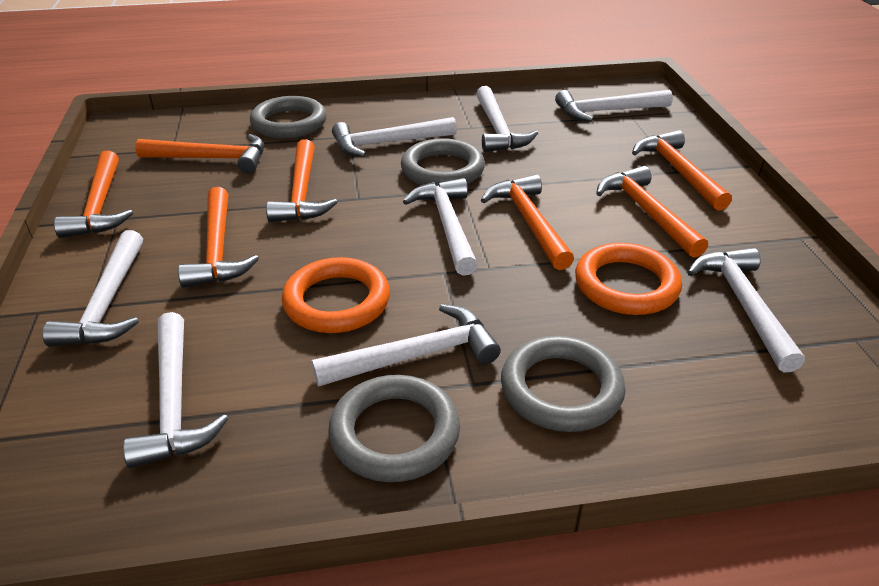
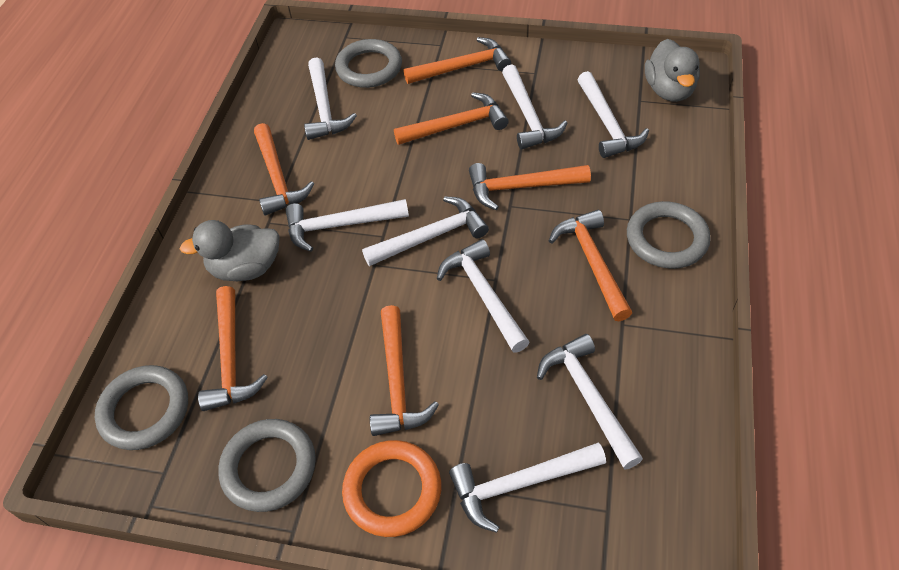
grey duck: none = 0 -> [180,220,280,281] [645,39,700,102] = 2
orange ring: [282,257,390,333] [575,243,682,315] = 2 -> [342,440,441,537] = 1

